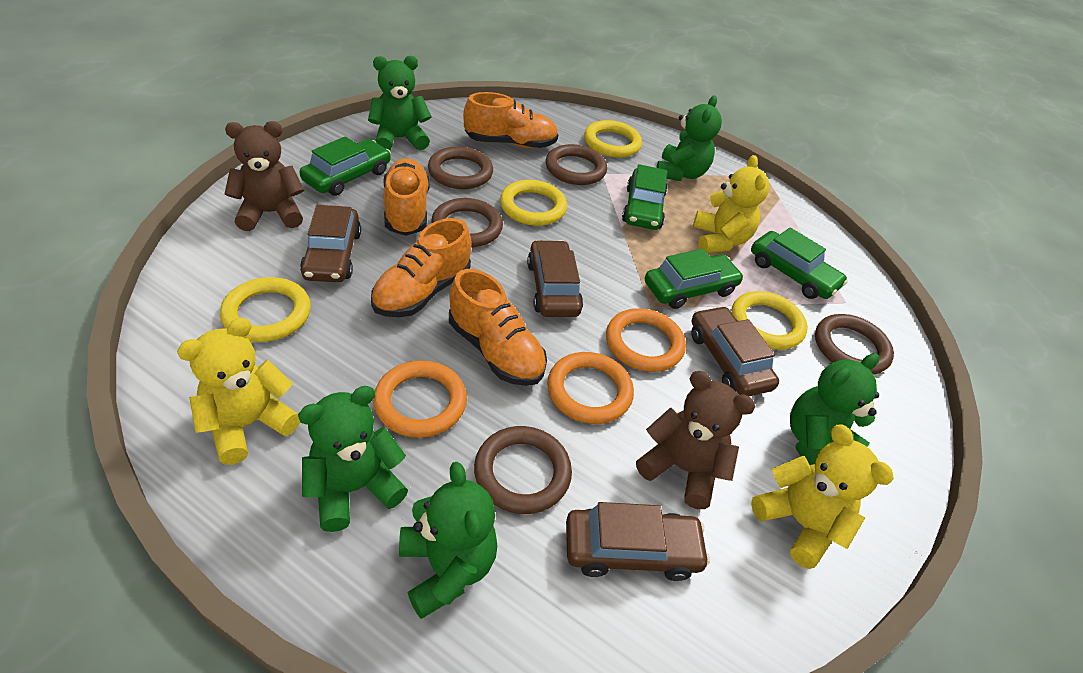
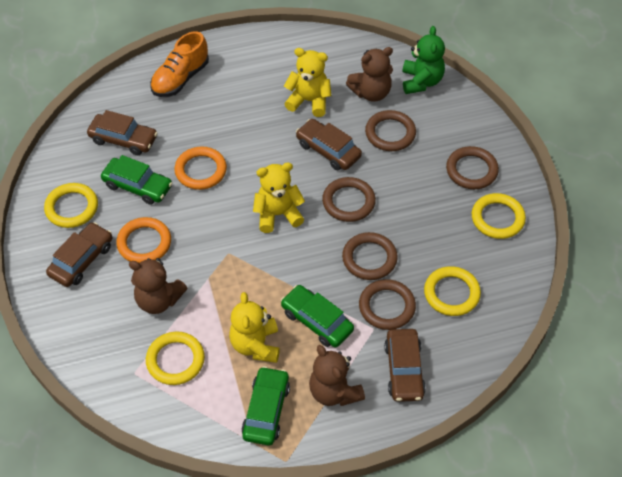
brown teddy bear: [225,121,304,231] [636,371,756,509] = 2 -> [129,258,187,314] [309,345,365,406] [346,47,393,102] = 3
green car: [300,136,391,196] [622,164,667,230] [645,249,744,309] [751,227,848,299] = 4 -> [101,155,172,205] [242,366,290,446] [281,285,354,347] = 3
green teddy bear: [298,386,408,532] [368,56,432,150] [399,462,497,619] [656,95,722,181] [790,353,879,465] = 5 -> [402,26,445,94] = 1
orange ring: [373,360,467,438] [547,352,634,424] [606,308,686,372] = 3 -> [116,217,171,263] [174,147,227,190] = 2
orange shoe: [371,218,471,317] [384,158,430,236] [449,269,547,386] [463,92,558,148] = 4 -> [150,31,209,97] = 1

